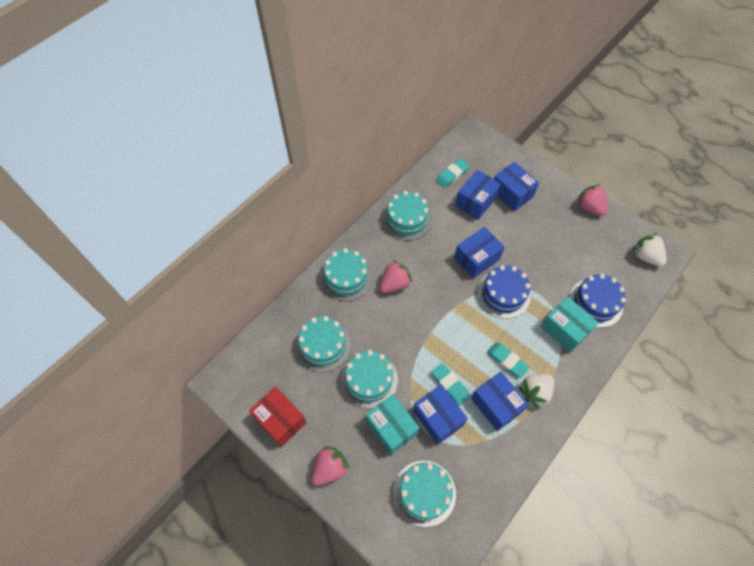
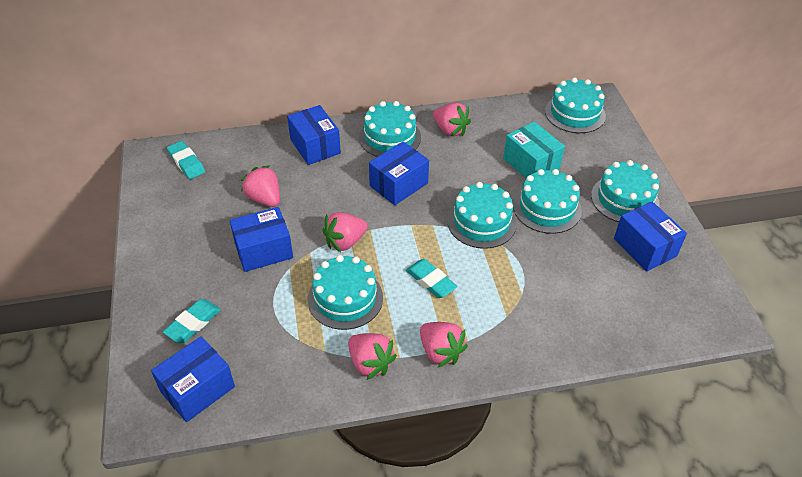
blue cake: [477,265,531,319] [569,274,626,328] = 2 -> none = 0
pink strawberry: [311,446,350,486] [379,260,412,293] [576,184,607,216] = 3 -> [241,165,280,207] [323,212,368,252] [348,333,397,380] [420,322,468,367] [433,103,471,137] = 5
red box: [249,387,307,447] = 1 -> none = 0
turquoise box: [366,394,420,455] [541,297,599,353] = 2 -> [503,122,565,179] = 1
turquoise cake: [296,316,351,372] [320,248,373,301] [341,350,398,408] [382,191,432,241] [393,461,456,527] = 5 -> [308,255,383,330] [359,101,421,157] [447,182,517,249] [513,169,582,234] [545,78,606,133] [591,160,659,222] = 6
white strawberry: [519,374,554,409] [632,233,667,266] = 2 -> none = 0

